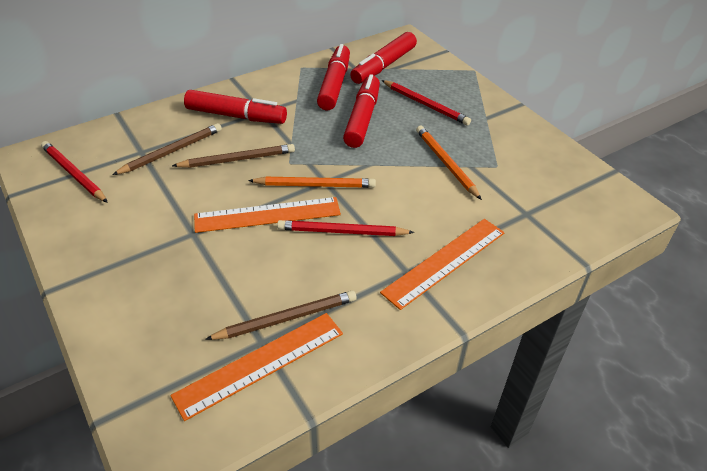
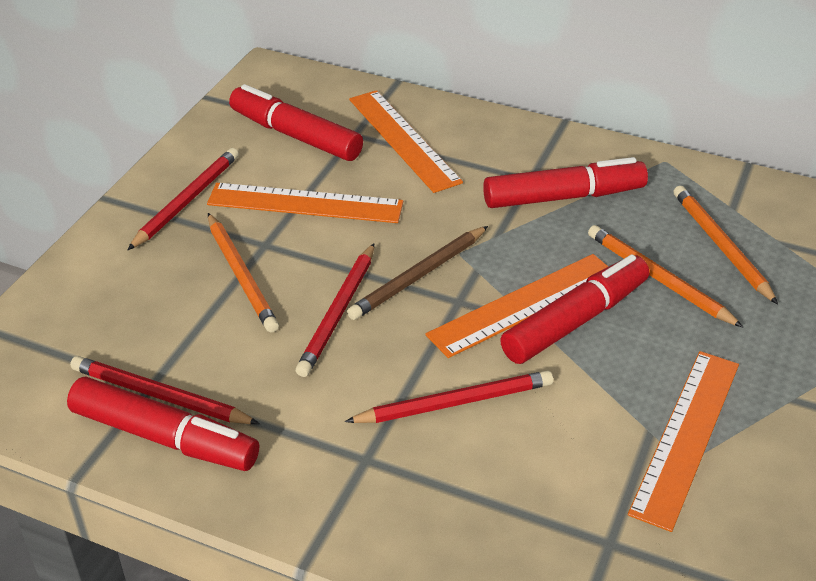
brown pencil: [112,123,222,175] [172,144,295,168] [205,291,357,340] = 3 -> [347,226,488,320] = 1
orange pencil: [248,177,376,188] [416,126,482,200] = 2 -> [208,213,279,333] [588,225,744,328] [673,186,778,304] = 3
orange ruler: [170,313,343,421] [194,197,341,233] [380,219,505,310] = 3 -> [207,183,403,223] [349,90,463,193] [425,254,609,358] [628,351,739,532] = 4
red pencil: [41,141,108,203] [277,220,414,236] [382,80,471,125] = 3 -> [70,356,260,424] [127,148,239,250] [296,243,374,377] [345,371,553,423] = 4

